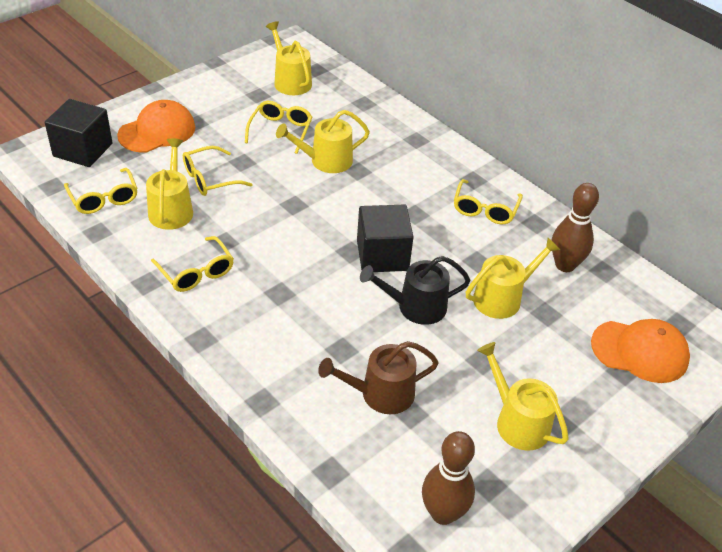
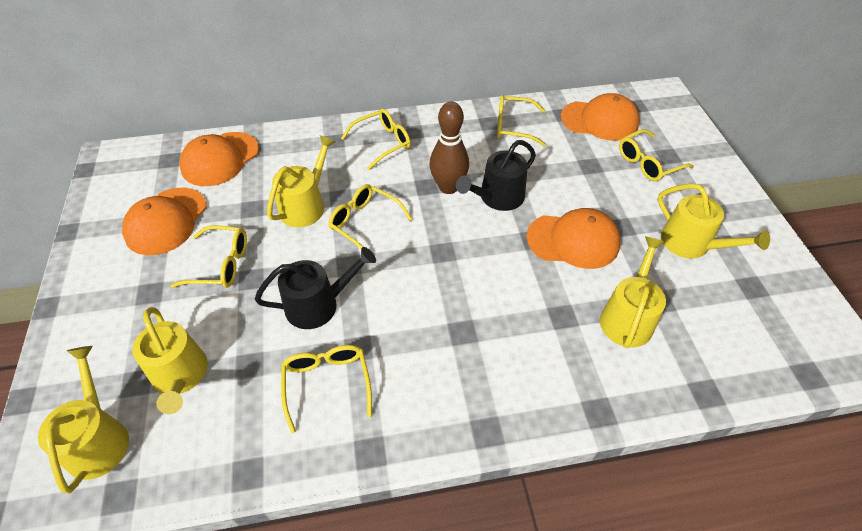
black cube: [45,99,113,167] [357,205,413,272] = 2 -> none = 0
black watering can: [360,256,471,325] = 1 -> [255,247,376,329] [456,140,536,211] = 2
brown bowling pin: [422,431,475,525] [551,183,599,272] = 2 -> [429,102,469,194] = 1
brown watering can: [318,341,439,414] = 1 -> none = 0
orange cap: [117,100,195,153] [591,319,690,383] = 2 -> [122,188,206,255] [180,132,259,186] [526,208,621,269] [561,93,640,141] = 4
yellow glasses: [64,168,138,214] [151,236,234,292] [183,146,253,196] [245,101,312,154] [454,179,523,224] = 5 -> [171,225,247,288] [281,345,372,433] [328,184,412,248] [341,109,410,170] [497,95,546,146] [619,129,694,181] = 6

